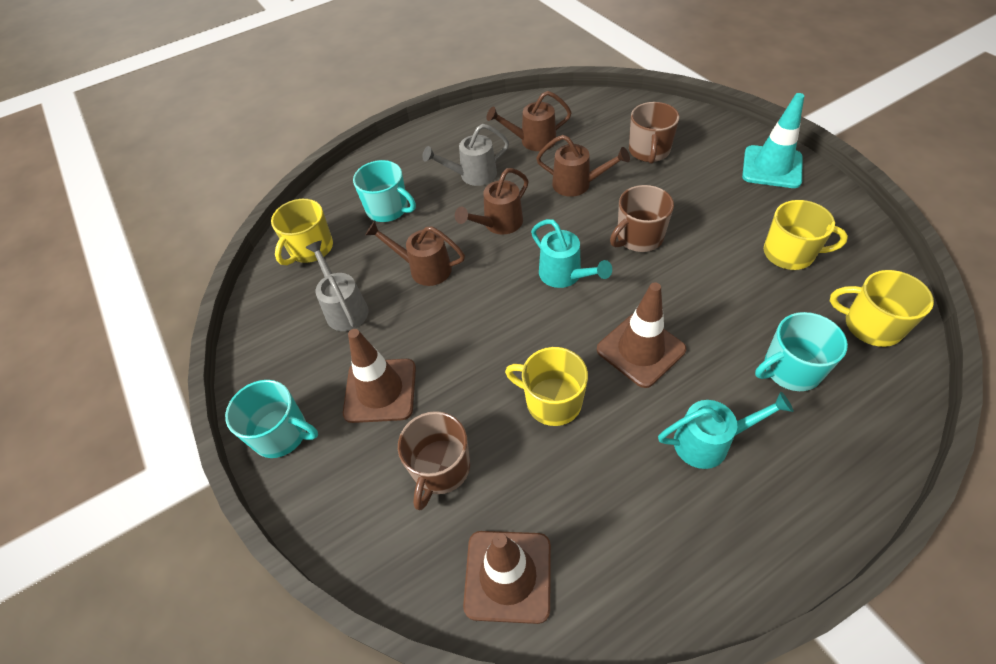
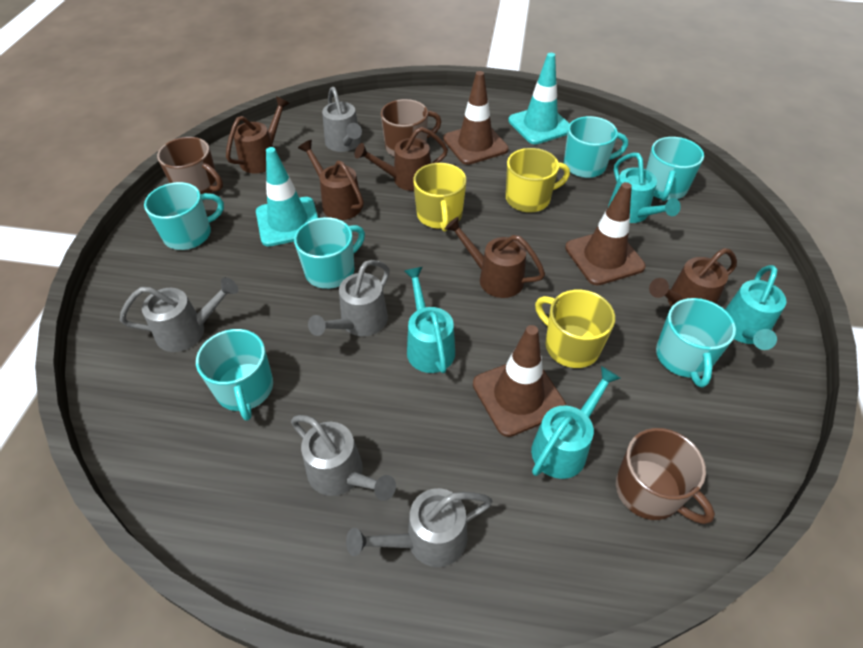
brown watering can: [365,221,465,286] [455,168,528,235] [487,91,572,151] [536,135,630,197] = 4 -> [226,96,290,173] [298,140,364,220] [355,127,448,191] [445,217,545,298] [649,248,737,307] = 5
grey watering can: [305,241,369,331] [422,124,509,186] = 2 -> [120,277,238,352] [291,415,396,501] [308,260,390,336] [322,87,362,152] [346,488,492,567] = 5
turquoise mug: [225,380,318,458] [353,160,416,222] [755,312,848,391] = 3 -> [144,182,224,250] [196,329,273,421] [294,217,365,289] [564,116,628,178] [646,137,704,201] [656,298,736,387] = 6
turquoise traffic cone: [742,93,804,188] = 1 -> [256,147,318,246] [508,53,569,144] = 2
turquoise watering can: [531,219,612,288] [658,392,794,469] = 2 -> [404,267,455,373] [531,366,621,479] [608,152,681,223] [725,265,787,350] = 4
yellow mug: [271,199,333,265] [505,347,588,426] [764,200,848,270] [830,270,934,347] = 4 -> [413,163,466,232] [506,148,570,213] [535,290,615,368] = 3

